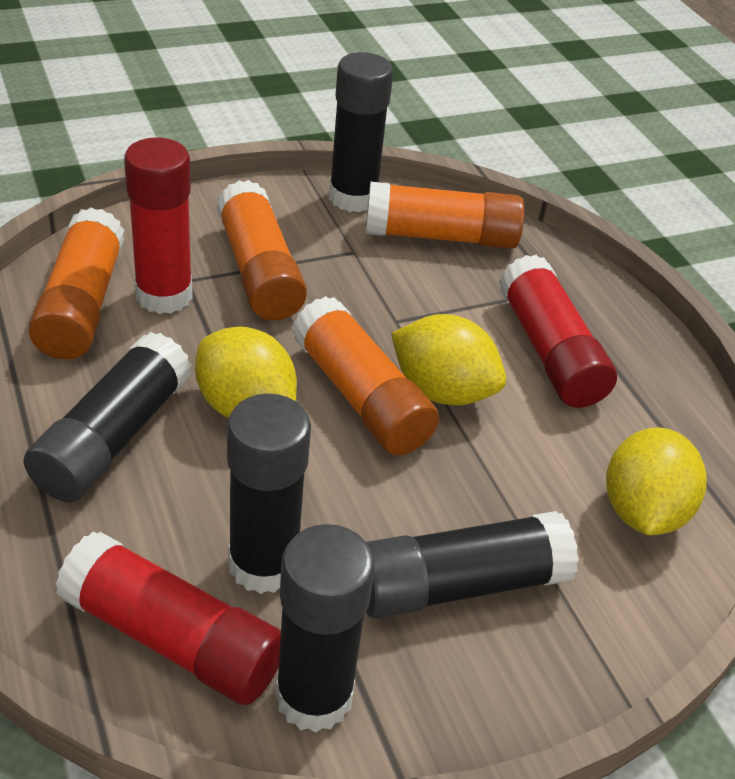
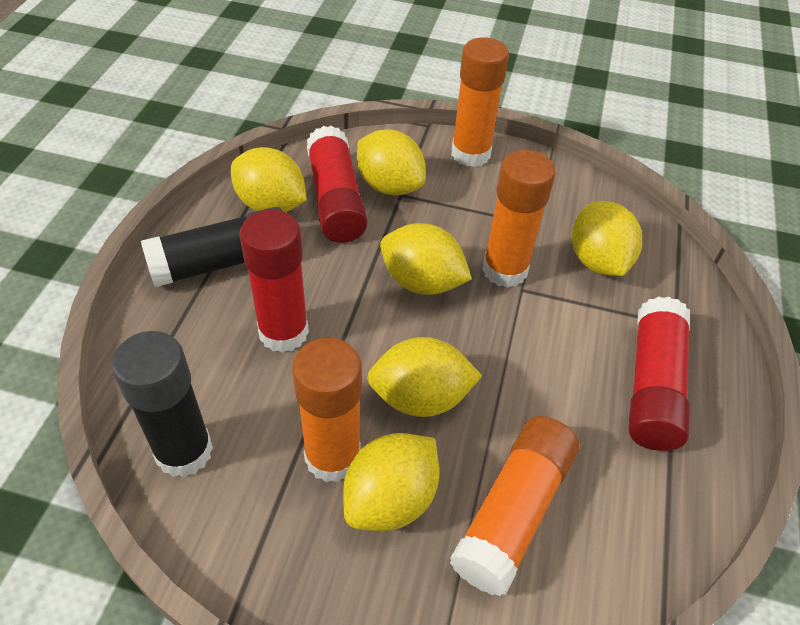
black glue stick: [23,332,192,502] [227,394,311,594] [275,524,375,732] [329,52,394,212] [366,511,579,619] = 5 -> [112,331,213,477] [141,207,282,287] = 2
yellow lemon: [195,326,297,418] [391,314,506,405] [606,428,707,535] = 3 -> [231,147,307,212] [343,433,440,531] [357,129,426,196] [367,337,482,417] [380,223,472,295] [572,201,642,276] = 6

